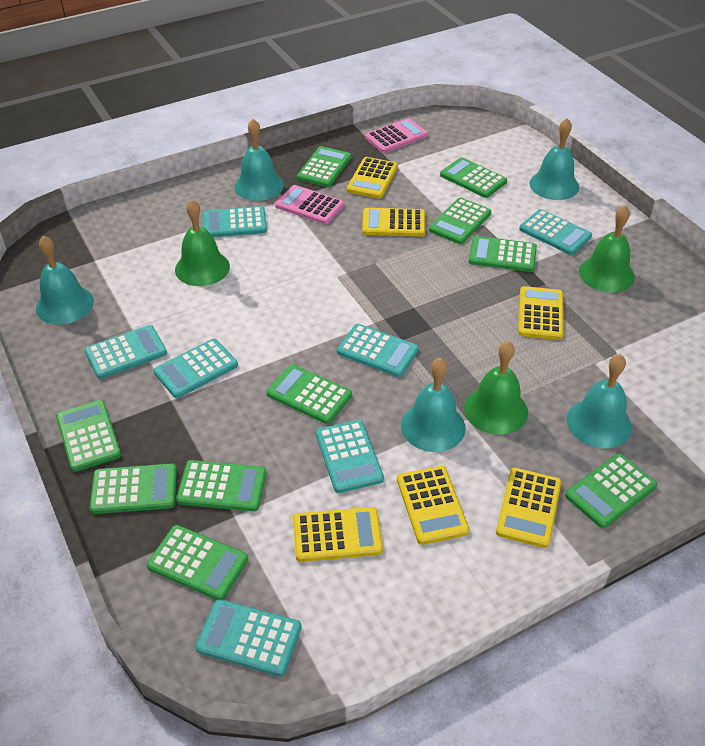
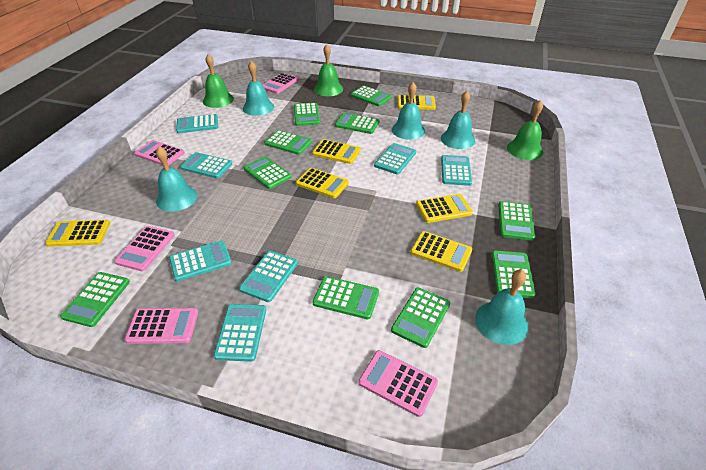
pink calculator: [275,185,345,224] [365,118,428,153] = 2 -> [114,226,175,271] [124,308,198,344] [134,140,185,166] [263,73,298,94] [359,350,438,417] = 5

